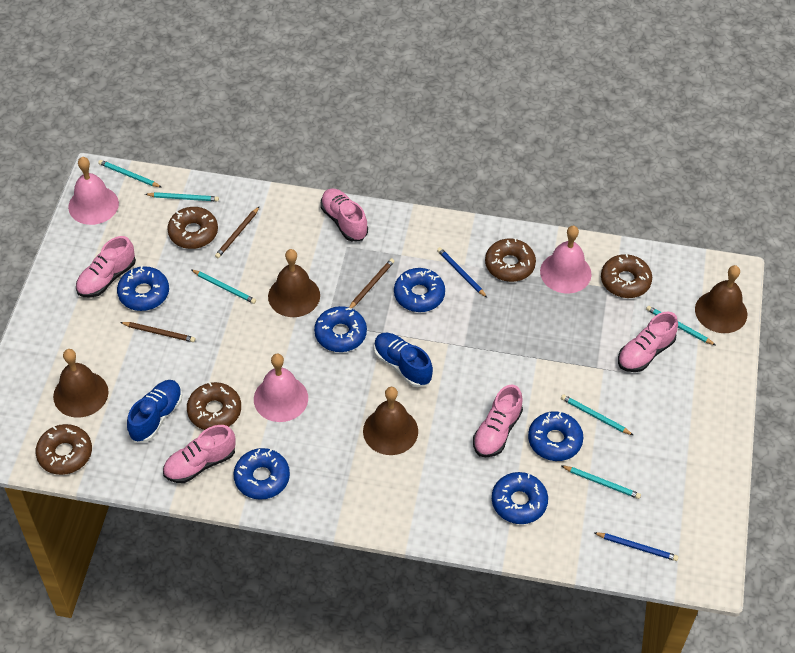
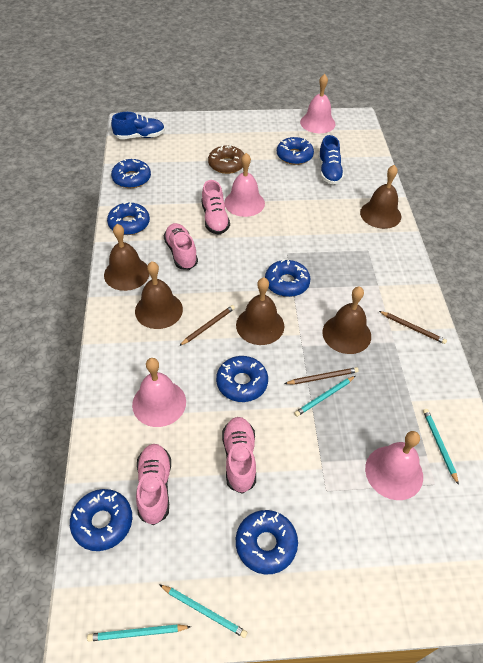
blue donut: [117,266,169,311] [234,448,290,500] [314,306,367,352] [394,268,445,312] [492,472,548,524] [528,411,583,461] = 6 -> [70,489,132,551] [107,202,150,235] [111,159,151,188] [216,356,268,402] [236,510,298,574] [265,259,310,297] [277,137,314,165] = 7
blue pencil: [437,247,487,298] [594,532,679,561] = 2 -> none = 0
brown bell: [53,349,109,418] [268,249,320,317] [363,387,418,455] [695,265,747,333] = 4 -> [104,224,150,291] [135,261,183,329] [236,277,284,345] [322,286,371,354] [360,165,401,229] = 5
brown donut: [36,424,92,475] [167,207,218,249] [187,382,241,430] [485,238,536,282] [601,254,652,298] = 5 -> [208,144,244,174] = 1
pink bell: [68,157,119,225] [254,353,308,422] [540,226,592,293] = 3 -> [132,358,186,427] [224,153,265,217] [300,74,336,133] [365,431,423,500] = 4
pink shoe: [76,236,136,298] [163,425,236,483] [320,188,368,241] [473,385,523,457] [618,311,678,372] = 5 -> [136,444,171,525] [164,223,198,270] [201,180,230,235] [222,417,256,494] = 4
turquoise pencil: [98,160,161,187] [145,192,219,201] [192,270,256,304] [561,394,633,435] [561,465,641,499] [646,306,715,345] = 6 -> [87,624,191,642] [159,584,247,638] [294,376,355,417] [423,409,459,485] = 4

